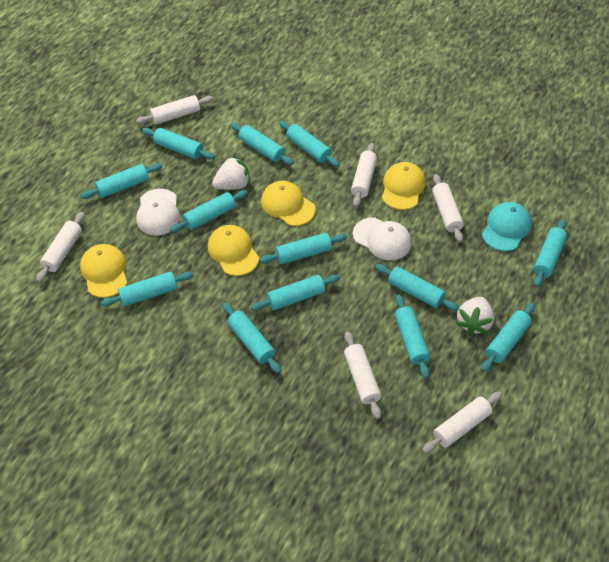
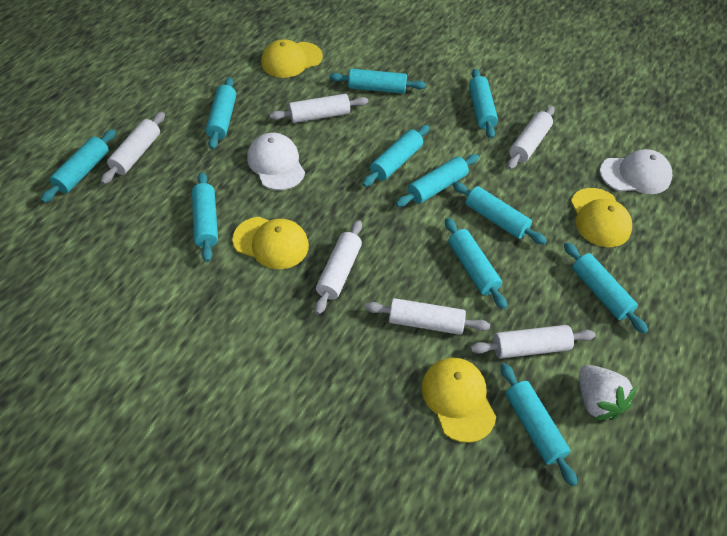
turquoise cap: [482,202,532,251] = 1 -> none = 0
turquoise rolling pin: [80,163,162,199] [101,271,194,307] [142,128,215,159] [170,190,248,233] [222,303,281,373] [231,123,294,165] [251,275,340,311] [259,233,347,264] [279,121,340,167] [375,264,459,311] [395,295,430,378] [481,303,535,372] [534,219,567,287] = 13 -> [41,129,116,203] [192,172,218,262] [206,77,236,150] [329,69,426,94] [362,125,429,187] [396,154,479,207] [445,218,507,309] [453,182,547,245] [469,69,498,139] [501,363,577,487] [564,242,648,334] = 11
white strawberry: [212,155,251,190] [456,297,494,336] = 2 -> [579,365,637,420] = 1

